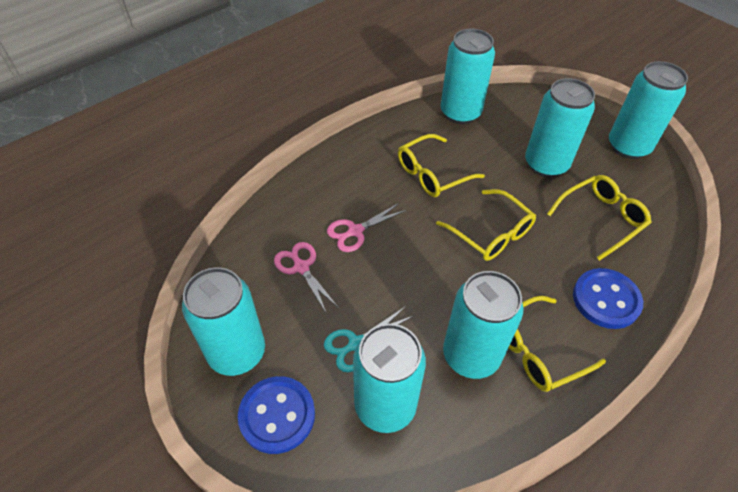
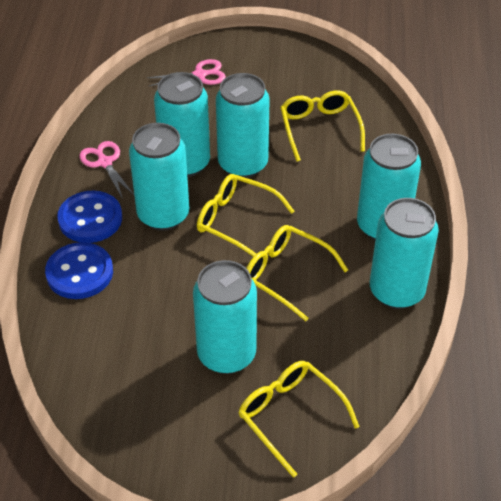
turquoise scissors: [324,306,415,372] = 1 -> none = 0

